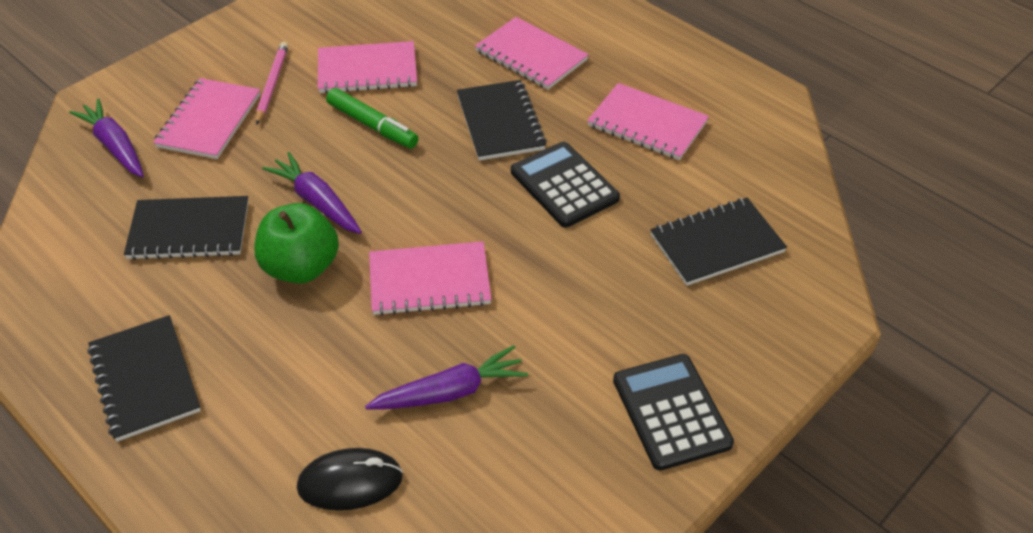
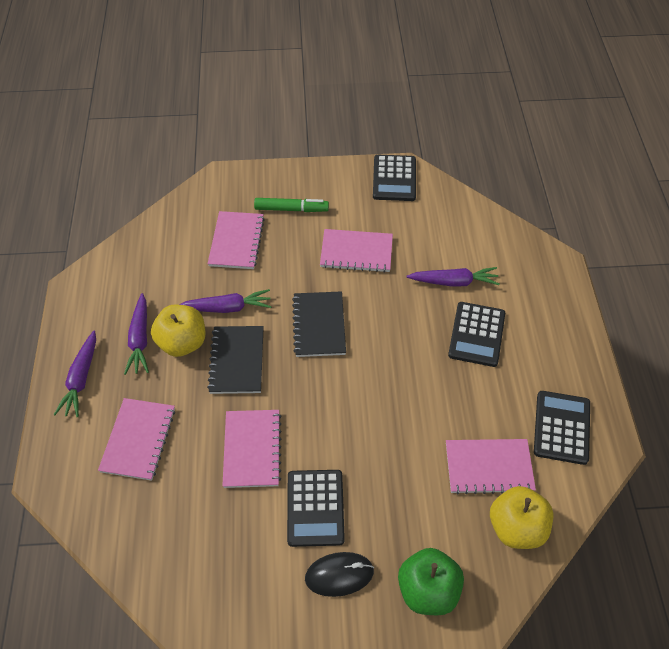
black calculator: [511,142,620,227] [613,354,734,471] = 2 -> [287,470,345,547] [373,155,416,201] [448,302,505,367] [534,391,590,465] = 4
black notebook: [87,315,201,442] [124,196,249,260] [457,80,547,161] [650,198,787,286] = 4 -> [207,326,264,394] [292,291,346,357] = 2
pink pencil: [256,42,288,125] = 1 -> none = 0
purple carrot: [69,98,144,177] [262,152,362,234] [365,345,528,409] = 3 -> [54,331,96,417] [124,293,149,375] [179,289,272,313] [407,267,500,287] = 4
yellow apple: none = 0 -> [151,305,205,357] [490,486,553,549] = 2

